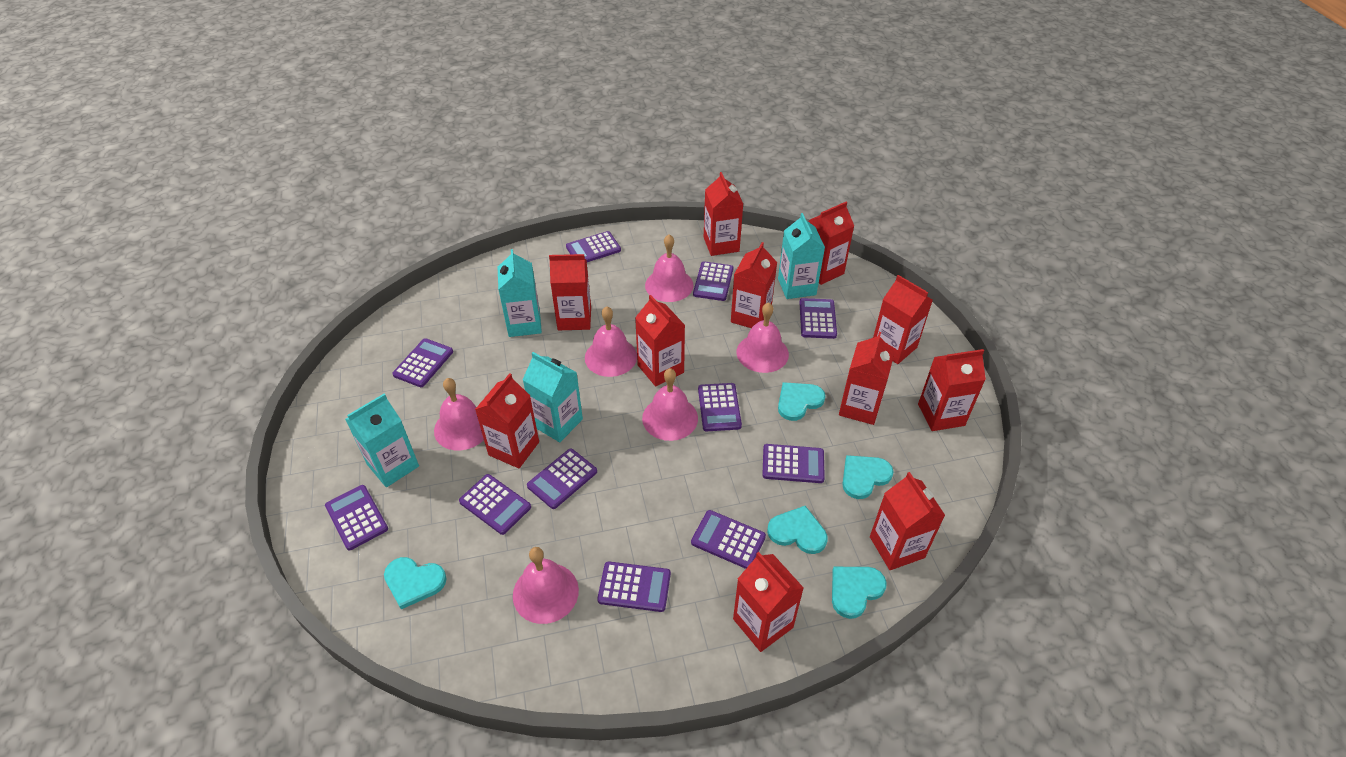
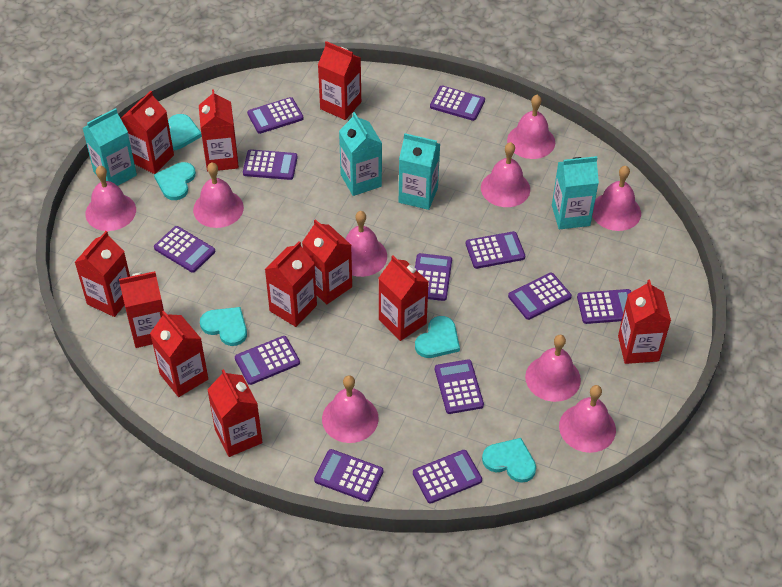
pink bell: [434,378,484,450] [513,547,579,624] [585,306,637,377] [642,368,698,441] [645,234,694,302] [737,302,789,373] = 6 -> [85,166,136,231] [193,162,244,228] [322,375,379,443] [346,211,387,277] [481,142,530,207] [507,95,555,159] [525,334,581,402] [559,385,616,453] [592,166,641,231] = 9
purple calculator: [325,485,388,550] [392,338,453,387] [459,474,531,535] [527,449,597,509] [566,231,621,262] [597,561,671,612] [691,510,766,569] [693,261,733,301] [698,383,742,431] [762,444,825,483] [799,298,837,339] = 11 -> [154,226,215,273] [235,336,300,385] [243,149,298,180] [247,97,304,134] [314,449,383,502] [413,450,482,504] [415,253,452,301] [430,86,485,121] [435,359,484,414] [466,231,525,269] [508,273,572,320] [577,289,631,324] = 12

